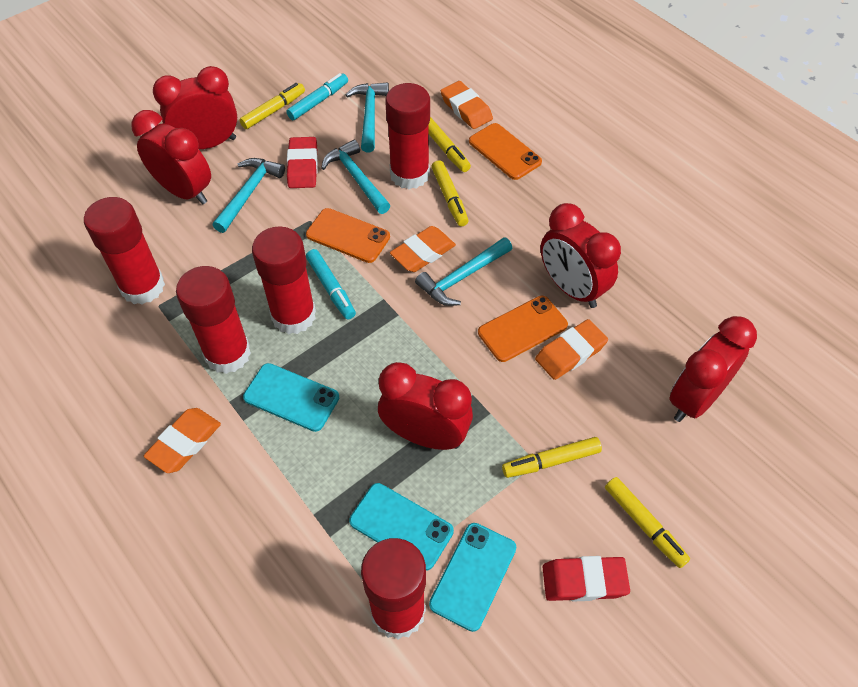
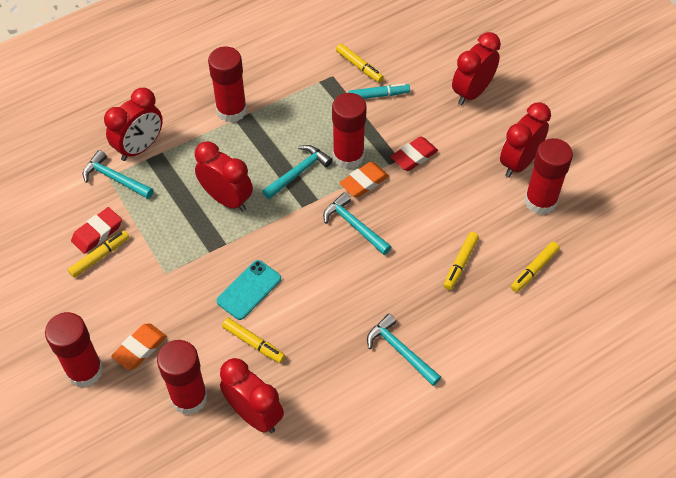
orange eraser: [144,408,221,473] [390,226,456,272] [441,81,493,129] [535,319,608,380] = 4 -> [111,323,167,370] [340,162,389,197] = 2
orange phone: [306,208,390,263] [469,123,542,180] [478,296,568,362] = 3 -> none = 0
turquoise marker: [286,73,348,120] [306,249,356,319] = 2 -> [348,83,410,99] = 1
turquoise phone: [243,363,339,432] [349,483,454,570] [429,523,517,632] = 3 -> [216,260,281,320] = 1

